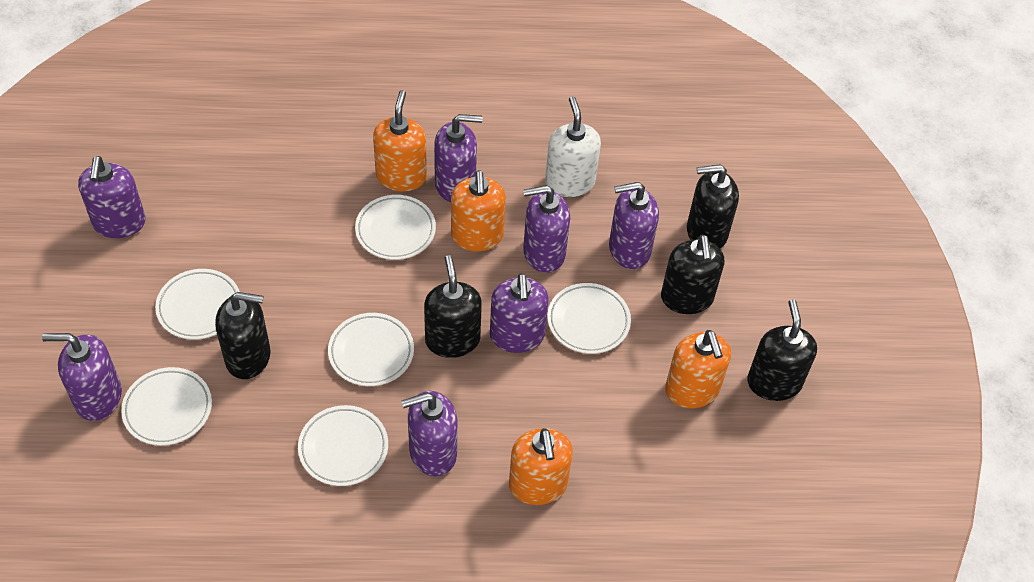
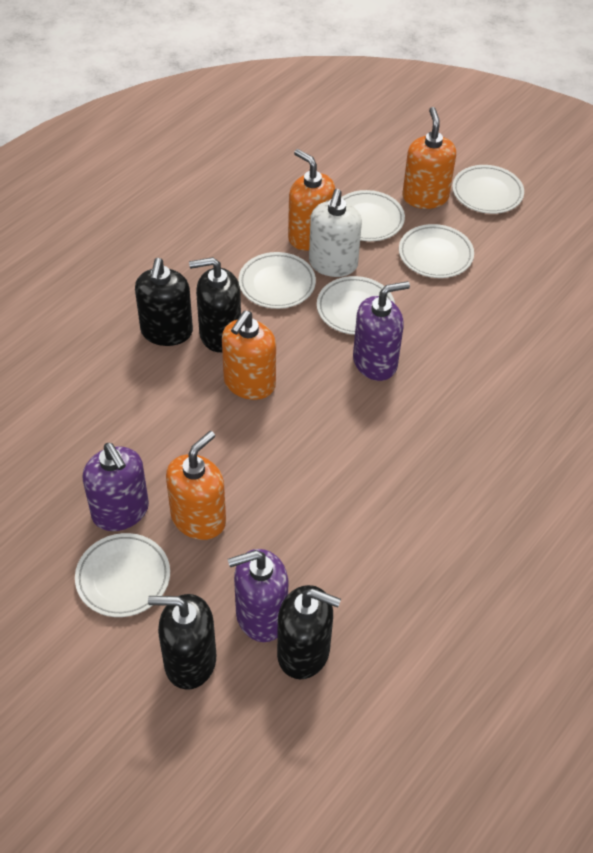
black soap dispenser: [215,292,270,379] [424,255,482,358] [661,235,725,314] [687,164,739,249] [747,299,817,401] = 5 -> [135,258,193,346] [148,594,216,690] [189,257,241,353] [277,585,341,679] = 4
purple soap dispenser: [42,333,122,421] [78,156,146,238] [401,391,457,477] [434,114,483,202] [490,273,549,353] [523,185,570,273] [609,182,659,269] = 7 -> [83,443,149,531] [228,549,288,642] [353,281,410,381] = 3

